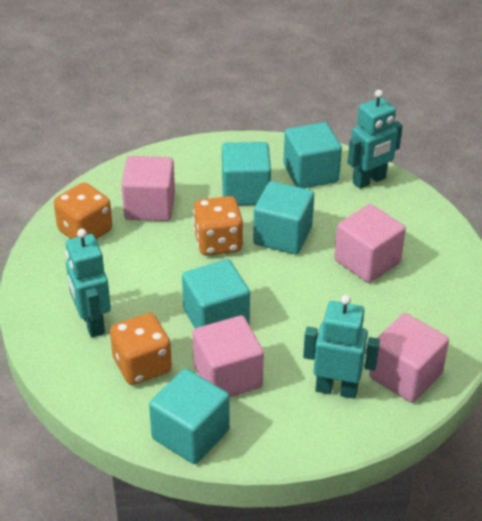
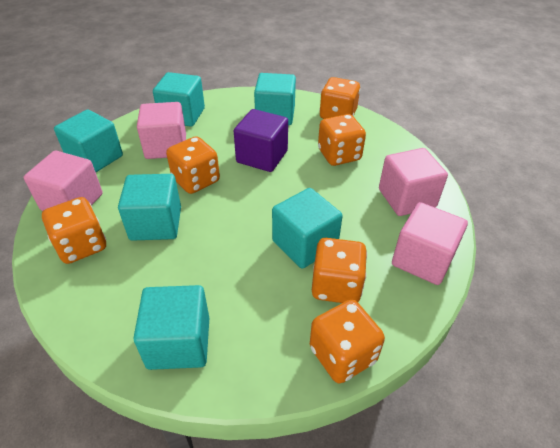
orange dice: [54,183,112,239] [110,313,172,385] [193,196,243,256] = 3 -> [42,197,106,264] [166,136,220,194] [310,300,385,384] [312,238,367,303] [318,114,366,166] [319,77,360,119] = 6
purple cube: none = 0 -> [234,109,288,172] = 1
turquoise cube: [149,369,230,464] [182,259,250,328] [222,142,271,205] [253,181,314,254] [284,122,342,188] = 5 -> [54,109,123,172] [118,174,181,241] [133,285,209,370] [153,72,205,127] [254,73,296,125] [272,188,343,268] = 6
turquoise robot: [65,229,111,337] [303,295,380,399] [348,90,403,189] = 3 -> none = 0

